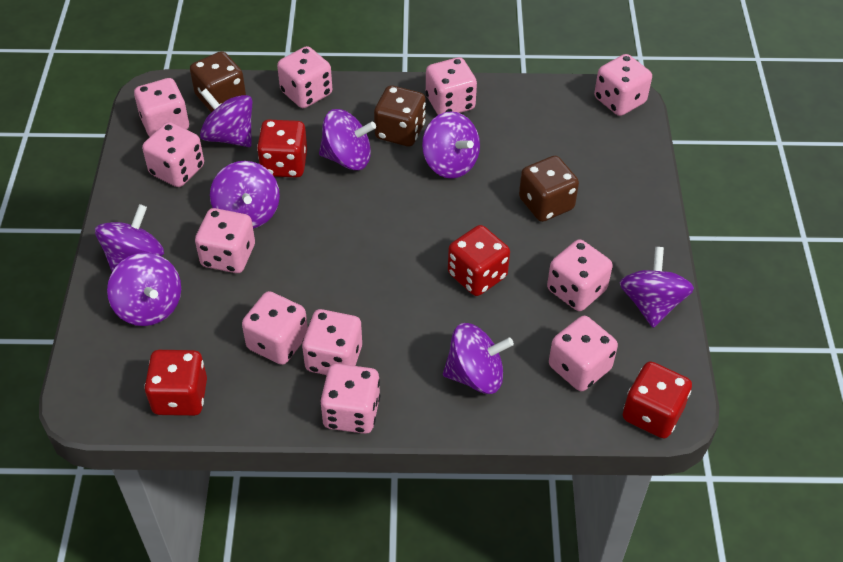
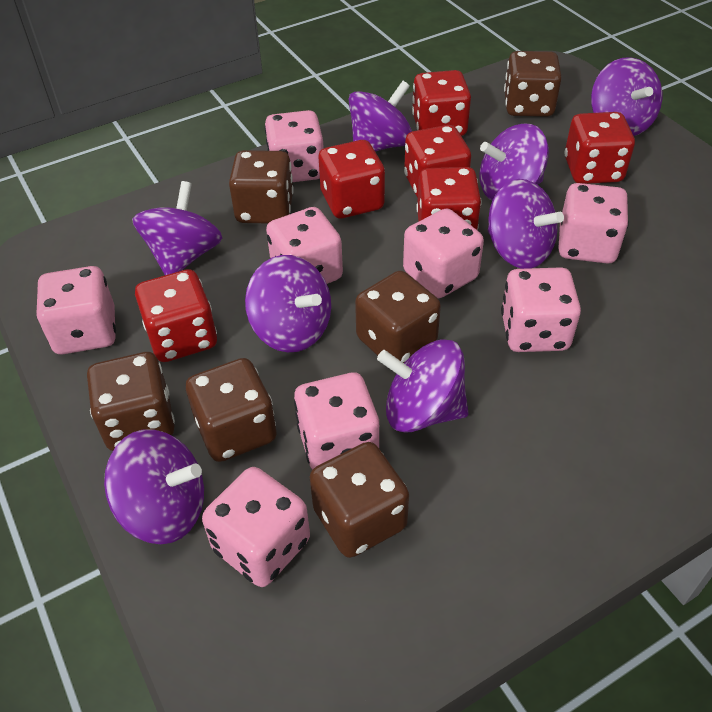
brown dice: [190,51,246,112] [374,85,426,147] [519,156,579,222] = 3 -> [87,352,175,451] [186,358,277,462] [229,150,294,223] [310,442,409,558] [355,271,441,363] [504,51,562,117] = 6
pink dice: [134,78,189,137] [142,122,204,187] [195,208,255,273] [242,291,308,365] [277,46,332,108] [302,309,362,375] [320,364,380,434] [426,57,477,115] [547,239,613,311] [549,316,618,391] [594,54,652,116] = 11 -> [36,266,116,354] [202,467,310,587] [265,110,324,182] [266,207,343,284] [294,372,379,470] [403,208,484,298] [501,267,581,352] [558,183,629,264] = 8
red dice: [144,350,207,416] [257,120,307,178] [448,225,510,296] [623,361,692,439] = 4 -> [135,269,217,362] [319,140,385,218] [404,125,471,198] [412,70,471,136] [416,167,482,230] [565,112,635,184] = 6

